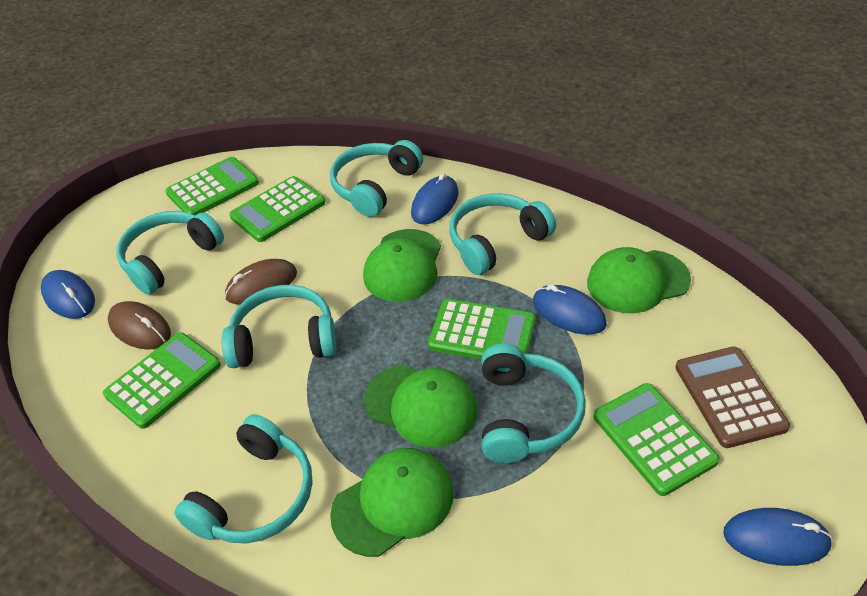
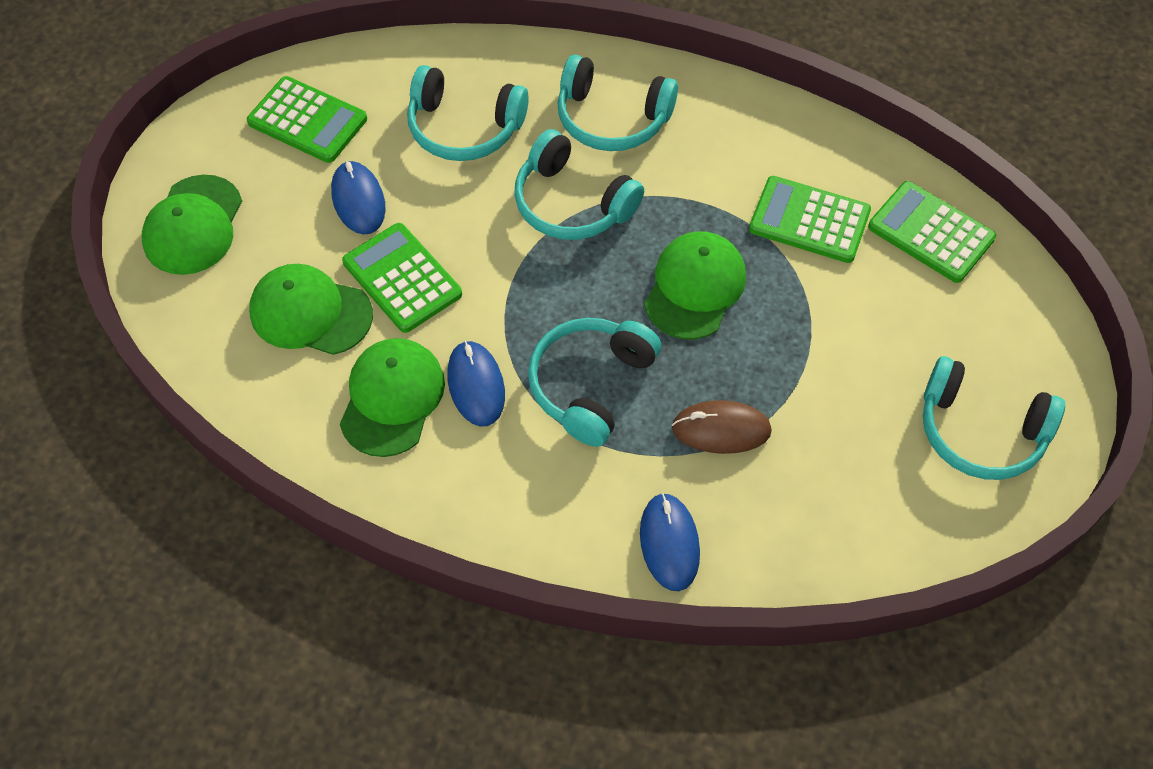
blue mouse: [41,270,95,319] [411,173,459,224] [533,284,607,335] [723,508,833,566] = 4 -> [331,161,386,234] [447,340,505,426] [640,493,700,591] = 3
brown calculator: [675,347,790,448] = 1 -> none = 0
brown mouse: [108,301,171,350] [225,259,297,305] = 2 -> [672,400,772,454] = 1
green calculator: [103,332,221,429] [165,157,259,215] [230,176,325,242] [428,299,536,359] [593,383,719,496] = 5 -> [247,76,367,163] [342,223,462,333] [749,176,871,263] [868,181,996,283] = 4
turquoise headphones: [116,211,224,295] [174,414,313,544] [222,285,337,368] [330,140,423,217] [450,193,556,275] [481,343,586,463] = 6 -> [407,65,529,161] [514,129,644,240] [528,318,661,447] [557,55,678,151] [923,356,1065,480] = 5

